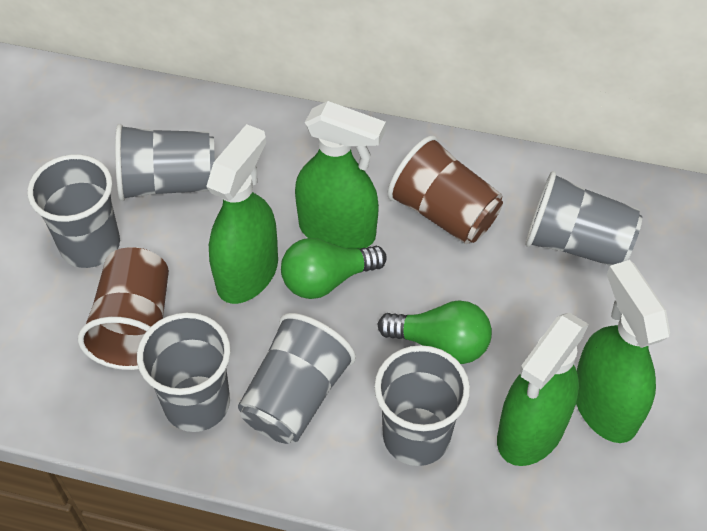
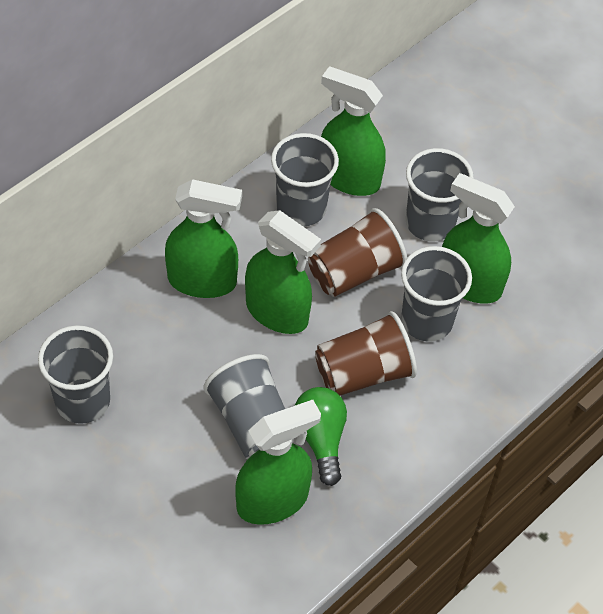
green light bulb: [281,238,387,299] [377,300,492,364] = 2 -> [294,387,347,486] = 1
green spray bottle: [206,124,278,304] [295,101,386,249] [497,313,589,466] [576,260,670,443] = 4 -> [165,179,242,298] [235,400,321,525] [245,210,321,334] [321,66,386,196] [442,173,515,304] = 5
grey cup: [27,154,120,268] [115,124,215,201] [137,312,231,432] [238,313,356,444] [374,345,470,466] [525,171,642,266] = 6 -> [38,325,113,424] [203,354,294,459] [271,133,339,227] [401,246,472,342] [406,148,474,241] = 5

